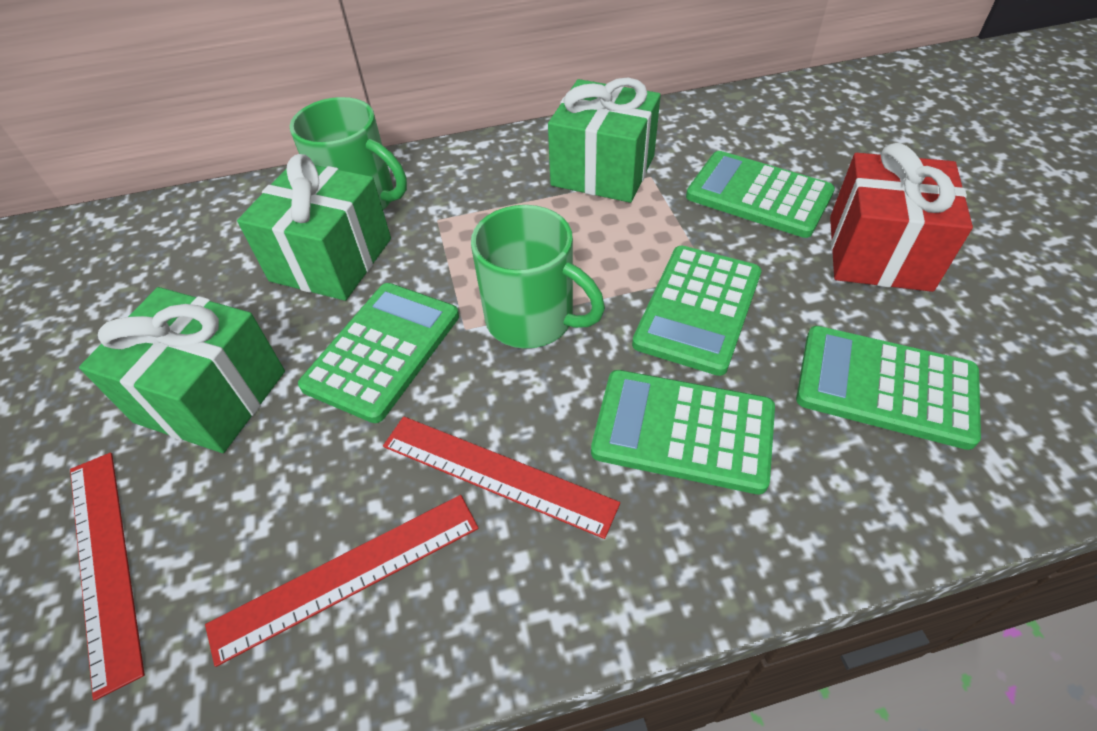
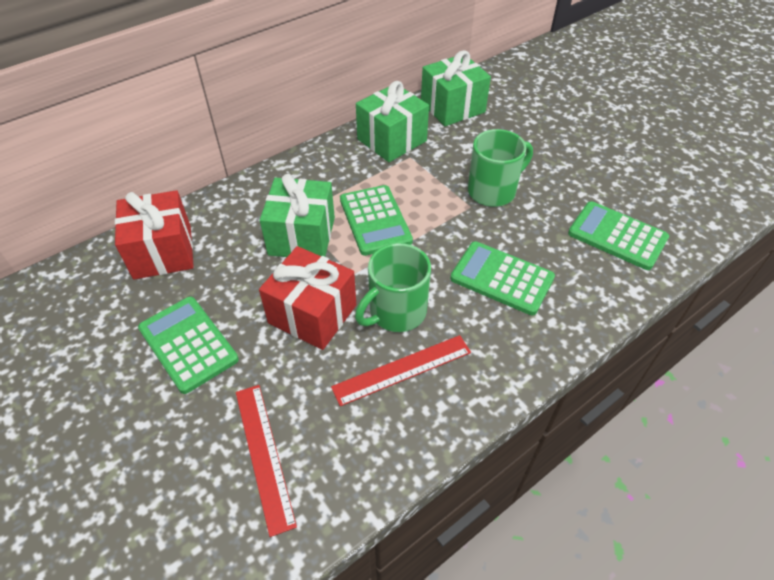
green calculator: [298,283,459,423] [591,370,775,494] [632,246,761,376] [686,151,835,238] [796,326,981,450] = 5 -> [138,297,239,394] [340,185,413,256] [450,241,555,315] [568,201,669,270] = 4
red gift: [830,143,973,292] = 1 -> [115,190,194,280] [259,246,356,350] = 2
red ruler: [70,452,145,701] [205,495,479,667] [383,416,620,539] = 3 -> [236,385,297,537] [331,335,471,406] = 2

